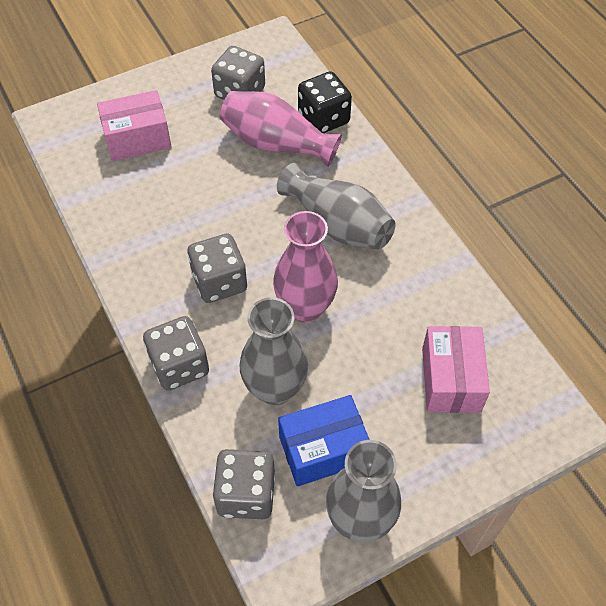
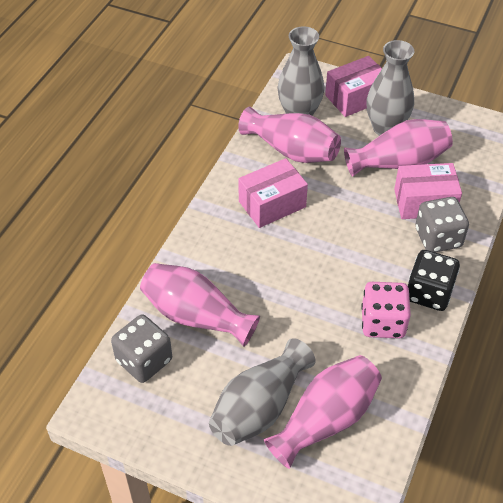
blue box: [278,395,370,487] = 1 -> none = 0
grey dice: [143,316,209,391] [188,234,247,303] [211,46,265,100] [213,449,276,519] = 4 -> [111,315,172,383] [415,197,469,252] = 2
pink box: [97,90,172,161] [422,326,490,413] = 2 -> [238,158,308,228] [325,56,382,117] [394,163,462,219] = 3
pink dice: none = 0 -> [361,282,411,339] = 1
pink vase: [220,91,342,167] [273,211,338,323] = 2 -> [140,263,260,347] [238,107,341,163] [264,355,382,469] [344,119,453,177] = 4

